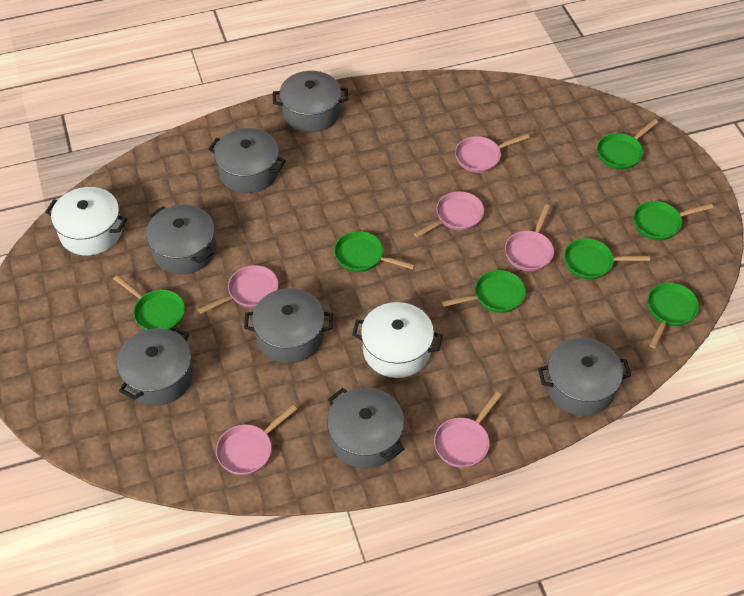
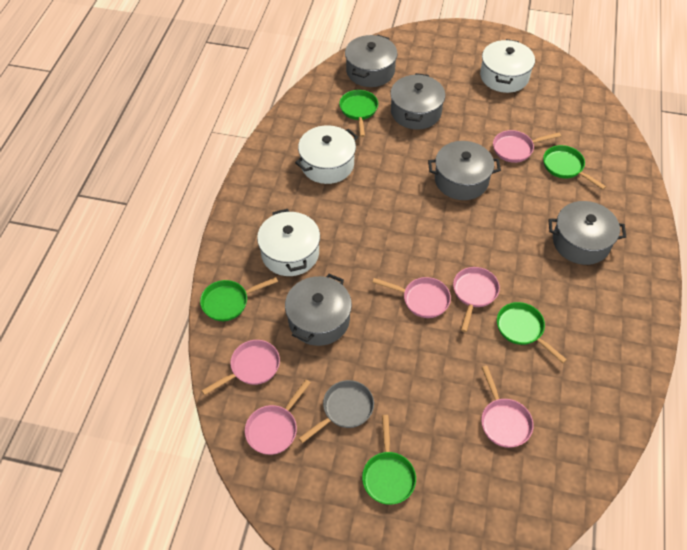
green pan: [113,275,185,330] [334,231,415,272] [442,270,526,313] [564,238,650,280] [597,119,658,169] [633,201,713,240] [647,283,699,348] = 7 -> [200,277,278,321] [339,90,378,137] [362,415,416,505] [497,302,567,363] [543,145,606,190] = 5
grey pan: none = 0 -> [298,380,374,443] = 1
grey pot: [117,326,193,406] [146,205,216,274] [208,128,286,193] [244,288,333,363] [273,71,348,132] [327,388,404,469] [538,338,631,416] = 7 -> [285,274,352,346] [345,35,398,87] [390,73,445,130] [428,141,501,200] [549,201,626,265] = 5
white pot: [45,187,127,256] [352,302,443,378] = 2 -> [257,209,320,276] [295,125,358,184] [480,39,535,93] = 3

